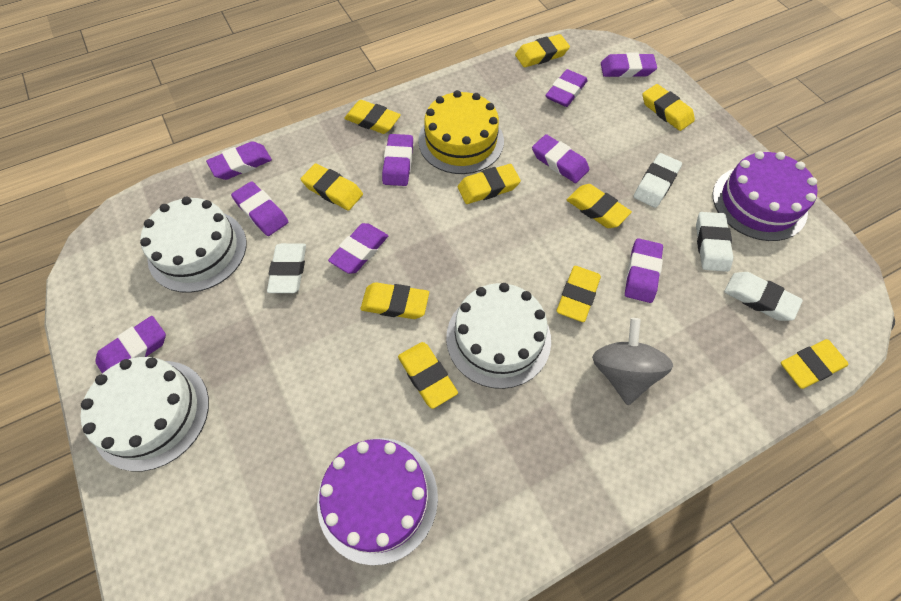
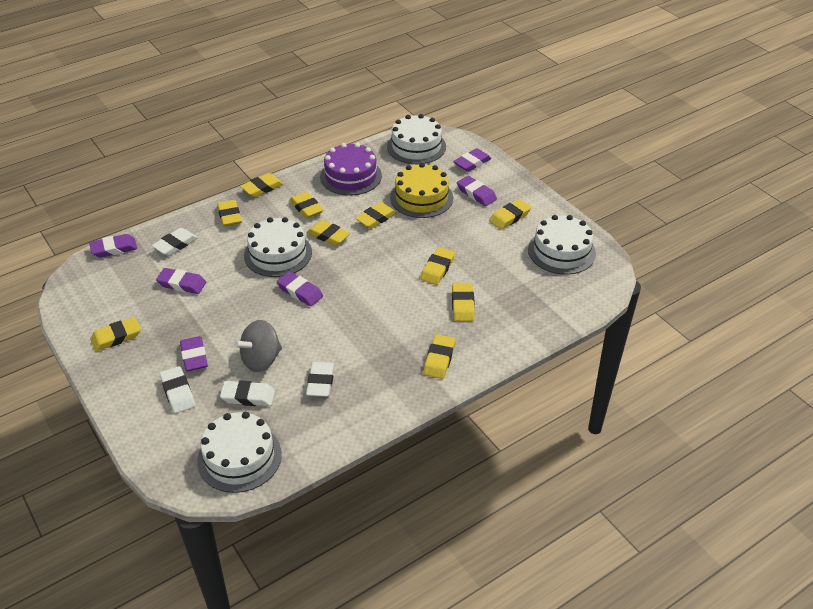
purple cake: [317,438,438,565] [713,151,818,241] = 2 -> [320,143,382,195] = 1
purple eraser: [95,316,166,373] [206,141,272,180] [231,181,288,236] [328,223,388,274] [382,134,413,186] [532,134,589,183] [546,69,588,107] [601,53,657,78] [625,238,663,303] = 9 -> [89,234,137,258] [156,268,206,294] [180,336,208,371] [277,272,323,306] [453,148,492,172] [457,176,497,206] = 6
white cake: [81,357,209,471] [140,197,246,293] [446,283,551,389] = 3 -> [197,412,282,493] [244,217,312,277] [387,114,446,164] [528,215,596,275] = 4

